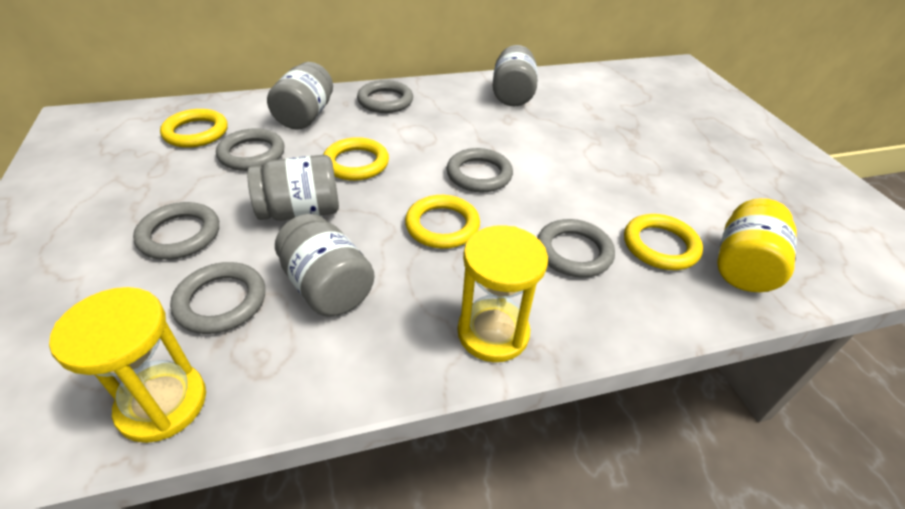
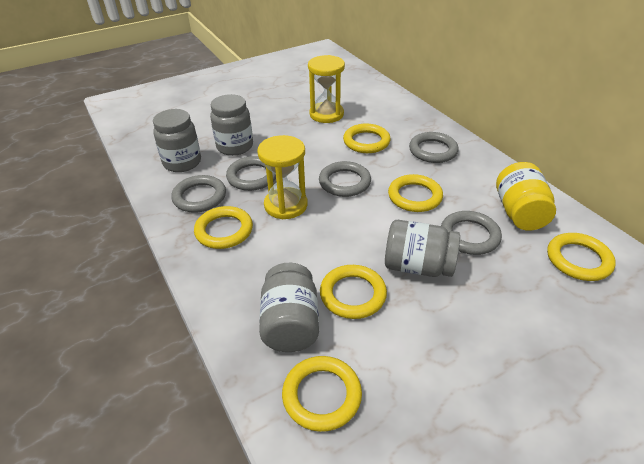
grey ring: [133,202,219,260] [170,262,265,334] [216,128,285,171] [357,80,413,113] [447,148,513,192] [537,219,615,277] = 6 -> [171,175,226,213] [226,156,276,191] [319,161,371,197] [409,132,459,163] [441,211,502,255] = 5
yellow ring: [160,109,228,148] [323,137,389,181] [405,195,480,249] [624,214,703,270] = 4 -> [194,206,253,249] [282,356,362,432] [320,265,387,319] [343,124,391,153] [388,174,443,212] [547,233,616,281] = 6

